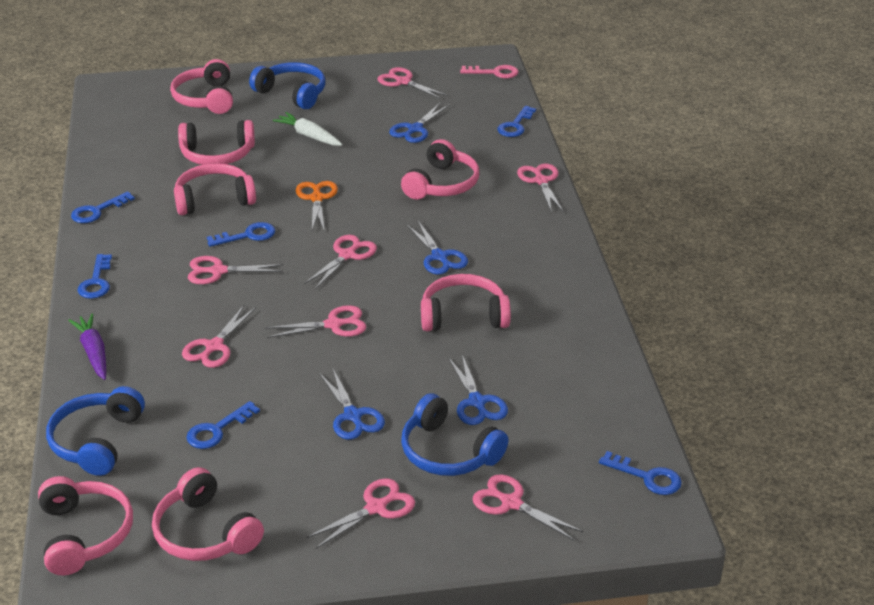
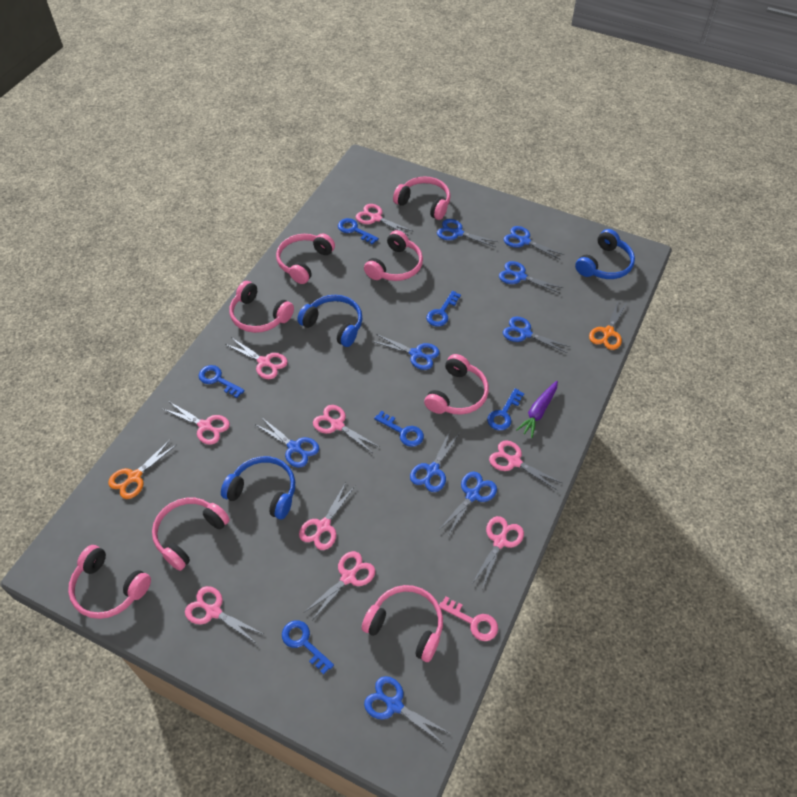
blue scissors: [319,369,385,440] [389,103,449,143] [407,221,468,275] [448,355,508,425] = 4 -> [254,417,319,468] [364,676,451,744] [372,334,439,370] [410,429,460,492] [437,219,498,247] [439,472,497,535] [499,261,563,293] [503,317,570,353] [504,226,565,260] = 9
orange scissors: [296,181,338,232] = 1 -> [108,440,176,499] [589,301,626,350] = 2
pink headphones: [38,476,133,576] [152,467,264,561] [170,59,233,114] [174,163,256,215] [178,120,255,165] [401,139,479,199] [421,274,511,331] = 7 -> [68,545,151,619] [152,498,230,571] [229,281,294,333] [276,234,335,284] [362,585,443,662] [364,230,423,281] [393,176,451,220] [424,354,489,415] = 8
pink scissors: [182,305,256,368] [188,256,283,284] [265,305,367,338] [304,235,377,289] [306,478,415,549] [377,67,448,99] [472,474,583,541] [517,163,563,213] = 8 -> [163,401,230,445] [185,586,263,644] [225,338,288,379] [299,482,355,550] [305,551,375,619] [313,405,379,453] [356,204,412,236] [473,516,524,589] [489,440,562,490] = 9
white carrot: [273,112,343,146] = 1 -> none = 0

